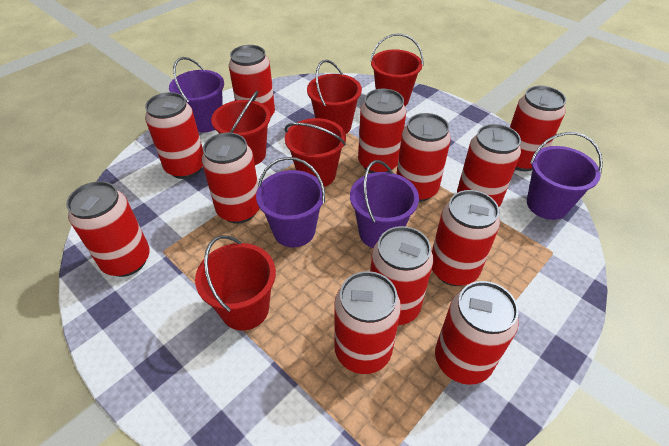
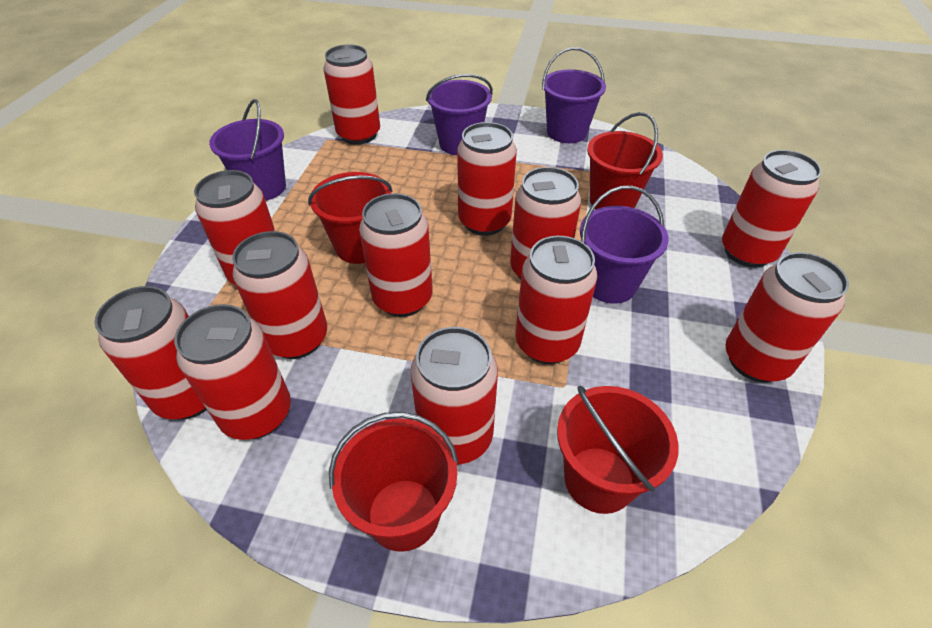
red bucket: [195,235,276,331] [211,91,271,165] [285,118,346,187] [307,60,362,134] [370,33,423,106] = 5 -> [308,172,393,264] [329,412,459,552] [557,386,679,514] [587,112,663,209] = 4

